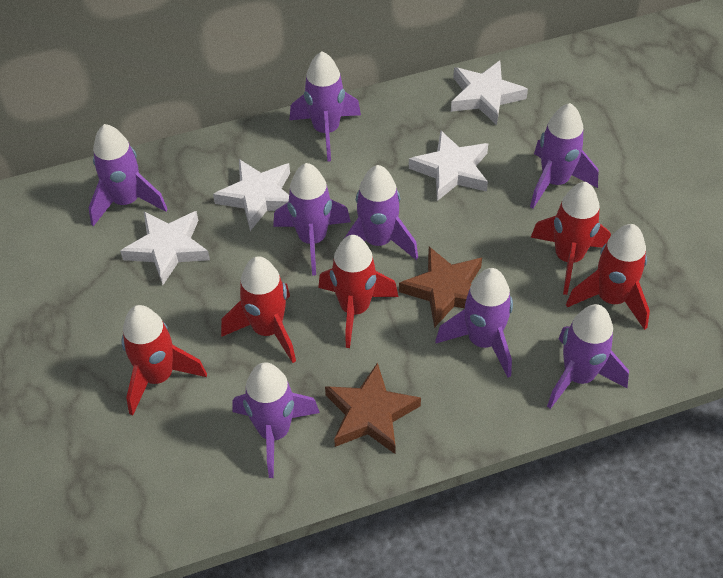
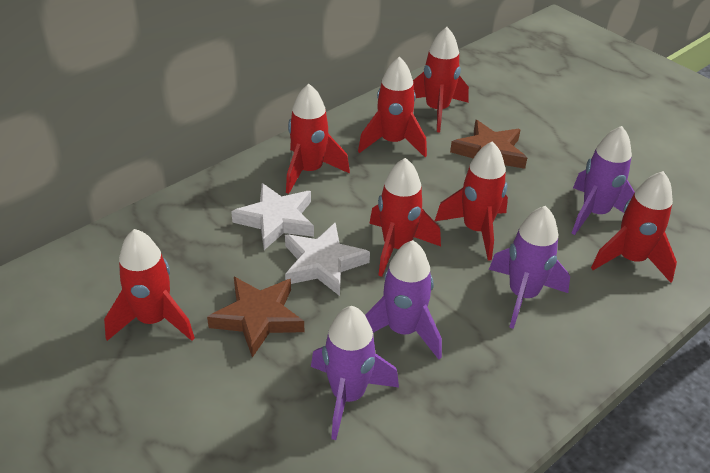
purple rocket: [89,124,167,226] [233,362,320,478] [273,163,351,276] [290,51,361,162] [345,165,418,260] [436,268,513,378] [530,103,599,209] [547,304,629,409] = 8 -> [311,306,399,440] [365,240,442,360] [489,206,570,329] [571,126,635,235] = 4
red rocket: [122,305,207,416] [221,256,296,363] [318,235,398,348] [531,182,611,295] [566,224,650,330] = 5 -> [104,229,195,341] [286,84,350,194] [358,56,427,157] [369,158,441,277] [413,27,469,132] [435,142,508,261] [591,171,677,283] = 7
white star: [120,211,210,285] [213,159,290,231] [409,131,488,201] [451,61,528,125] = 4 -> [231,183,314,250] [285,222,370,296] = 2

